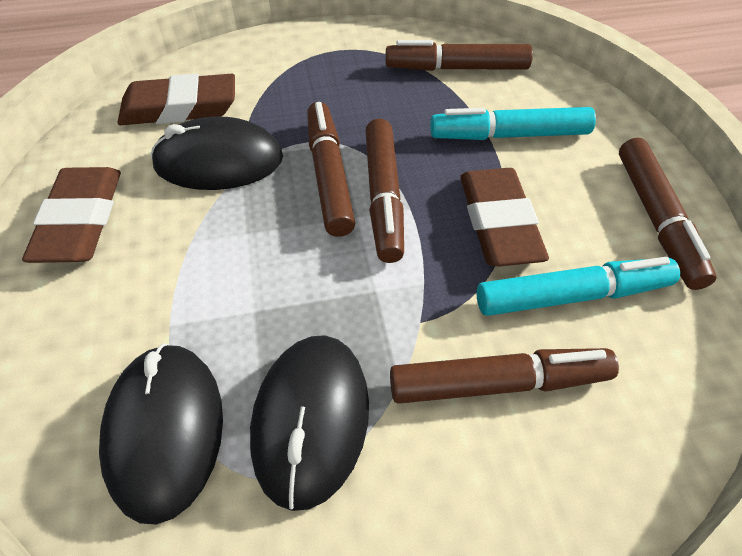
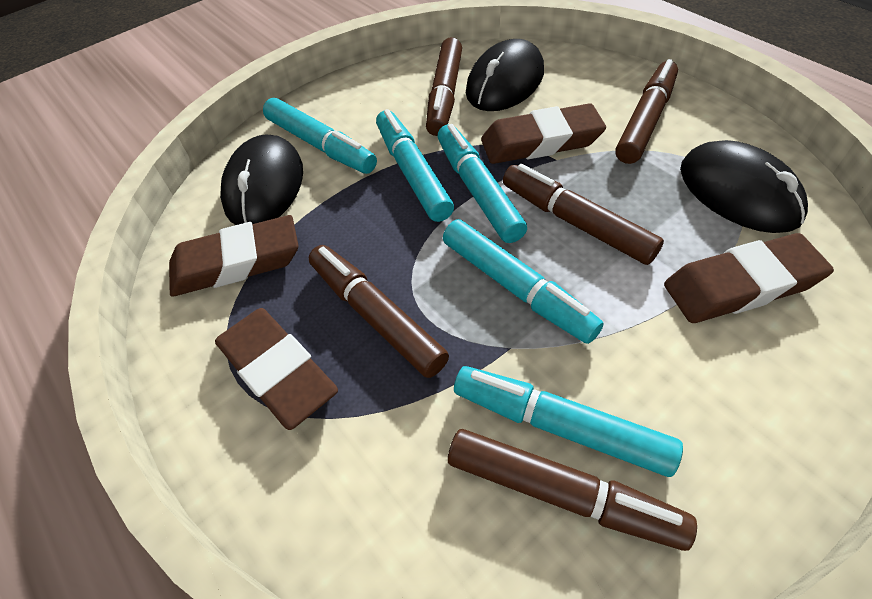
brown eraser: [22,167,121,263] [117,74,235,125] [460,168,549,266] = 3 -> [169,215,299,297] [215,308,338,430] [481,103,606,164] [664,233,834,323] = 4
turquoise marker: [430,107,596,140] [477,257,680,316] = 2 -> [263,98,377,174] [376,109,454,222] [438,124,527,243] [443,219,604,344] [454,366,683,477] = 5

